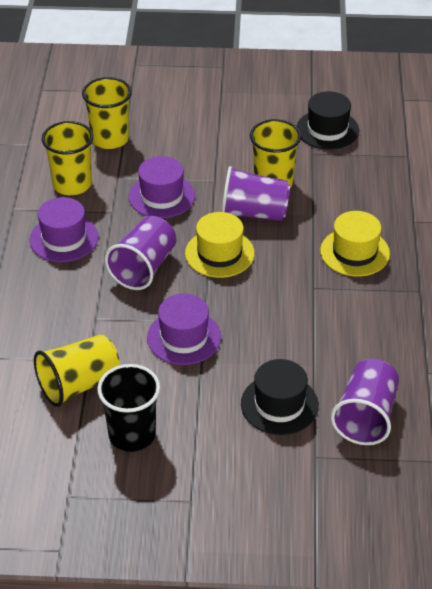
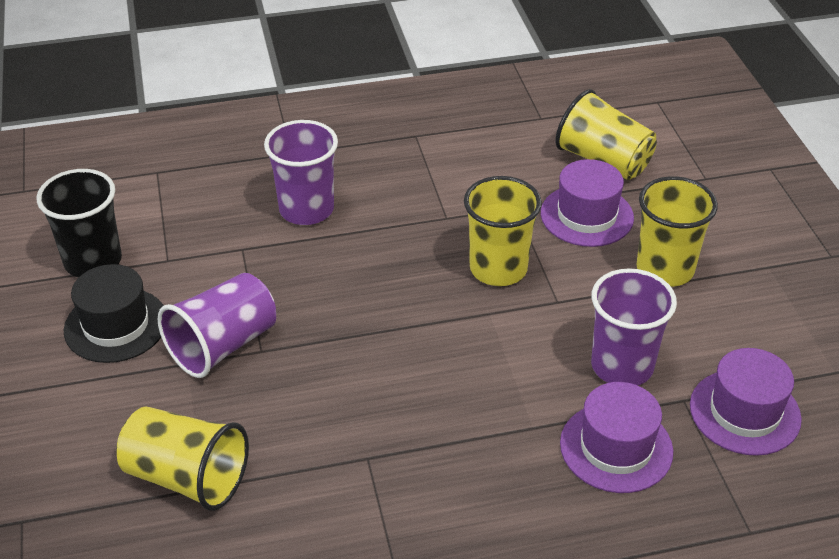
black hat: [241,359,319,435] [297,91,359,149] = 2 -> [64,264,164,363] = 1
yellow hat: [185,212,255,278] [320,211,390,277] = 2 -> none = 0

